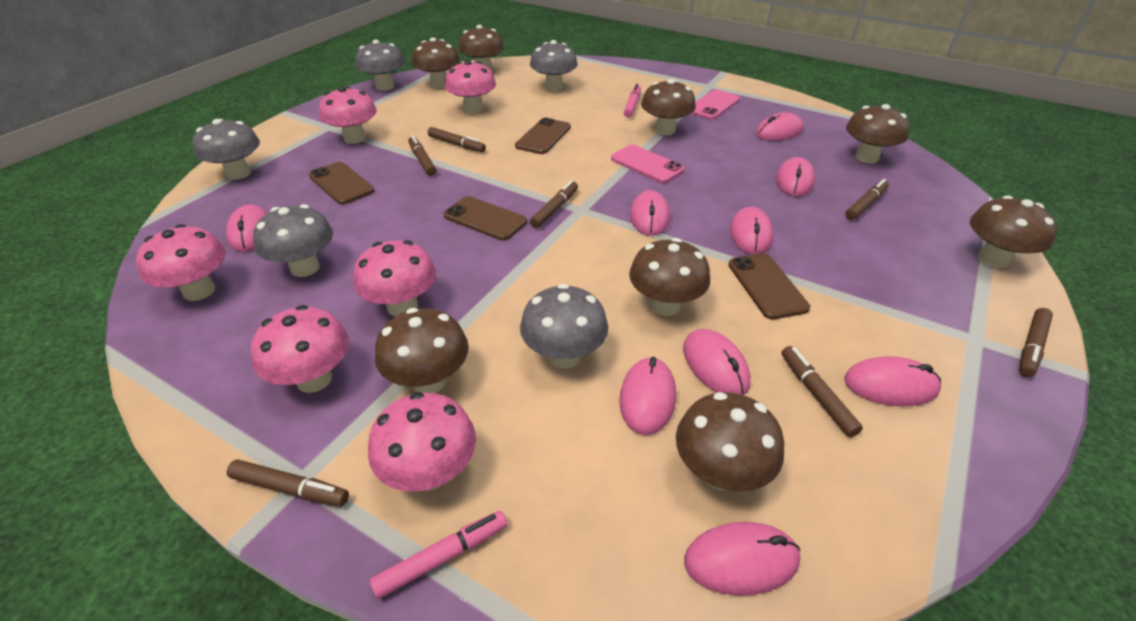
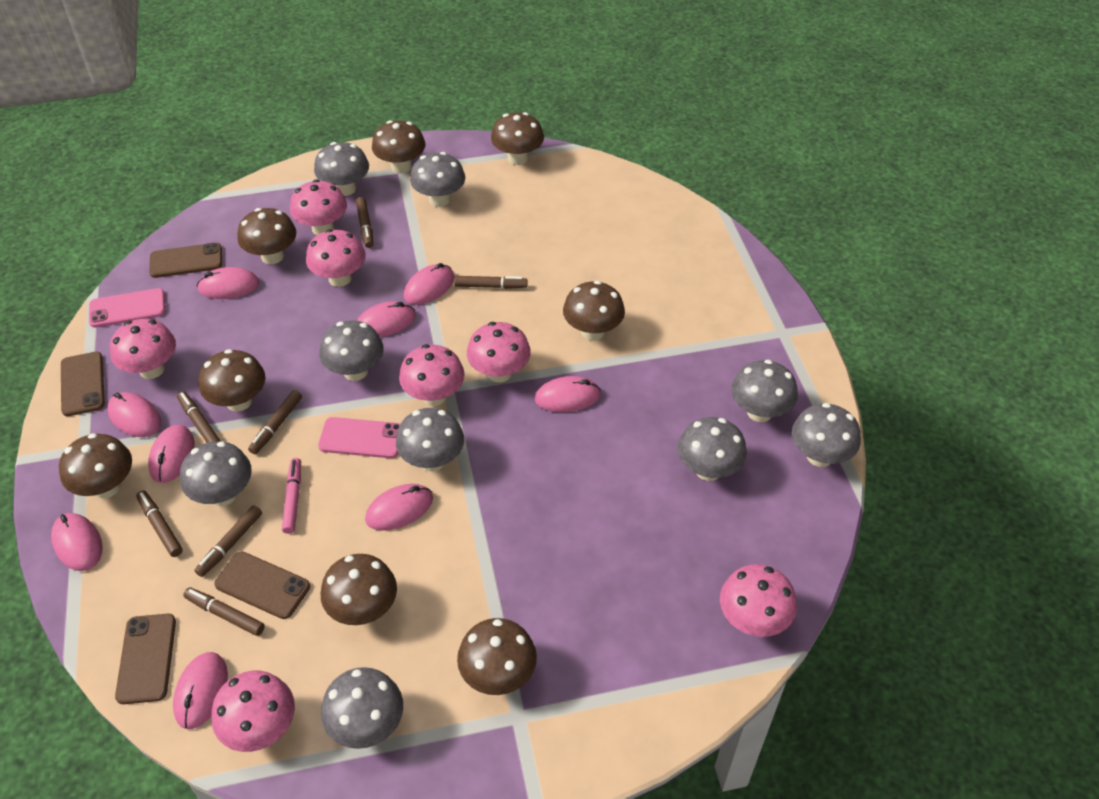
grey mushroom: [192,119,260,180] [253,204,333,277] [356,40,405,91] [520,284,608,369] [530,40,578,91] = 5 -> [180,441,252,506] [314,142,369,196] [319,320,384,381] [321,667,403,749] [396,408,464,471] [410,152,465,207] [678,417,747,481] [731,360,798,422] [792,403,861,467] = 9
pink marker: [370,511,507,599] [624,84,641,118] = 2 -> [282,458,301,534] = 1
pink mushroom: [136,224,226,301] [251,305,349,393] [319,86,377,144] [353,240,436,316] [368,392,476,492] [445,60,496,114] = 6 -> [110,319,176,379] [211,671,295,752] [290,179,347,235] [306,229,366,287] [399,344,465,406] [467,322,531,383] [720,564,797,637] = 7

